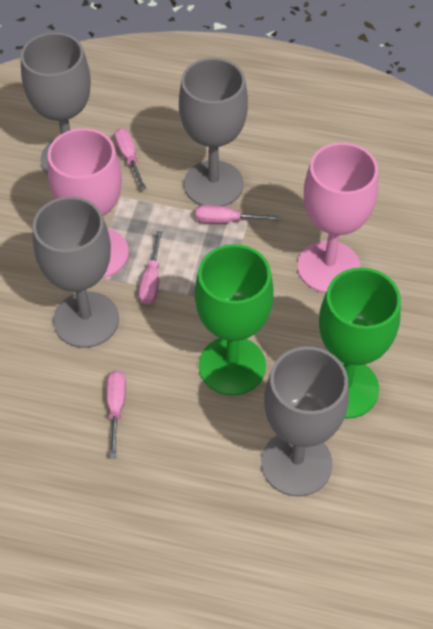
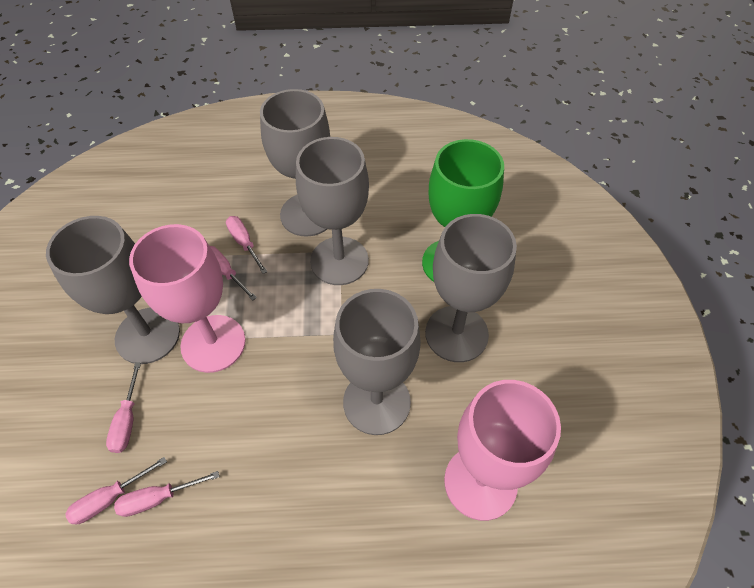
green goblet: [195,244,274,395] [319,267,401,419] = 2 -> [422,139,504,282] = 1
grey goblet: [21,32,91,175] [33,197,119,348] [179,58,248,206] [261,346,349,497] = 4 -> [46,216,180,364] [260,89,330,237] [296,137,369,285] [333,289,421,435] [425,214,517,362] = 5
pink screwdriver: [107,370,126,458] [114,128,146,190] [139,231,162,305] [196,205,280,223] = 4 -> [65,457,167,524] [106,362,141,453] [114,471,219,517] [210,246,257,301] [226,216,267,274] = 5

